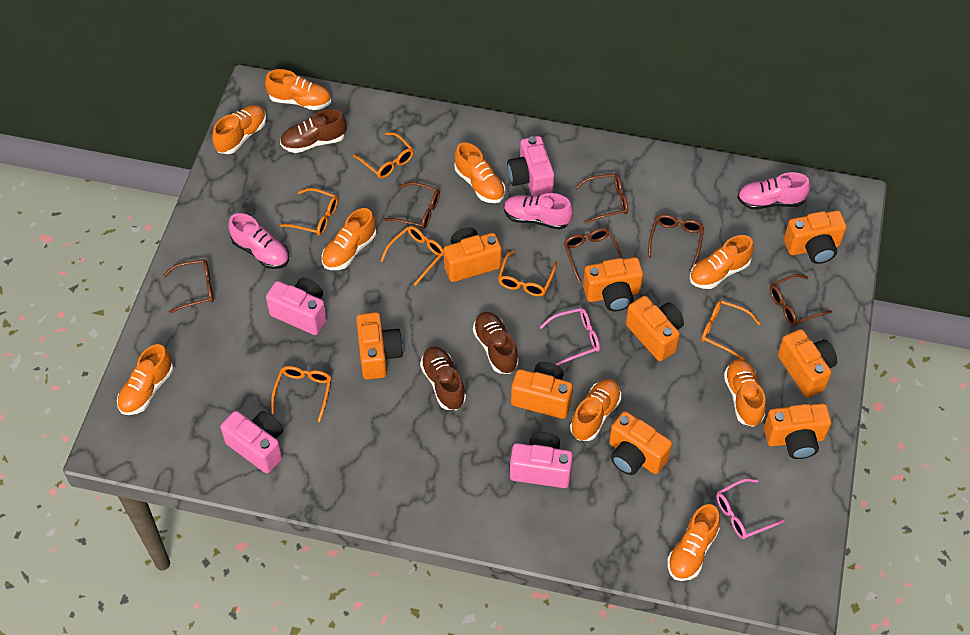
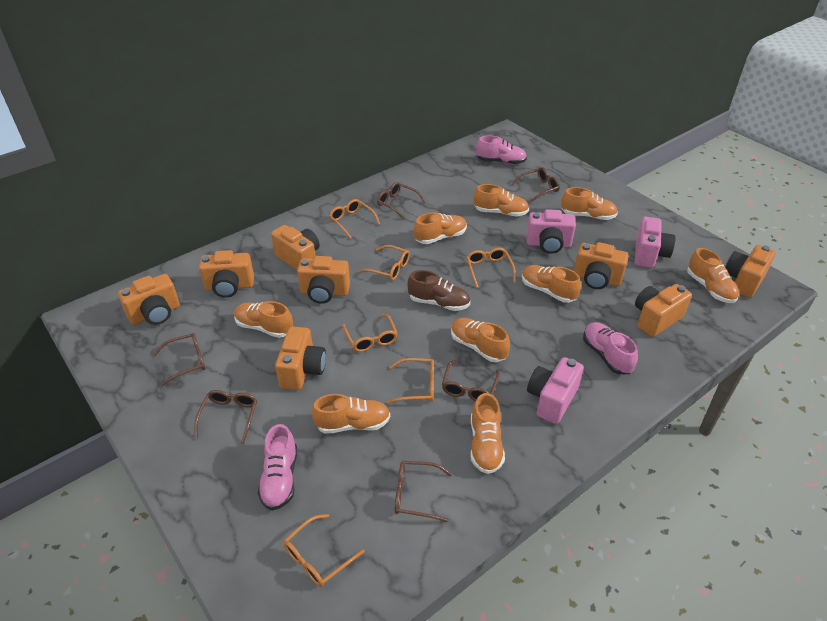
brown shoe: [280,109,346,153] [420,346,466,410] [473,312,519,374] = 3 -> [407,270,470,311] = 1
orange camera: [356,312,403,380] [444,227,502,282] [511,362,573,419] [583,257,643,311] [609,411,672,475] [626,296,684,361] [764,403,831,459] [778,329,837,397] [784,210,847,264] = 9 -> [118,274,180,325] [199,250,254,298] [271,225,320,270] [275,326,326,390] [297,256,350,304] [574,242,629,289] [635,284,692,337] [725,245,776,298] = 8
pink camera: [220,411,283,474] [266,278,327,335] [507,136,555,196] [510,432,573,488] = 4 -> [526,209,576,254] [527,357,584,424] [635,217,676,268] = 3
pink glasses: [540,308,600,365] [716,478,785,539] = 2 -> none = 0

